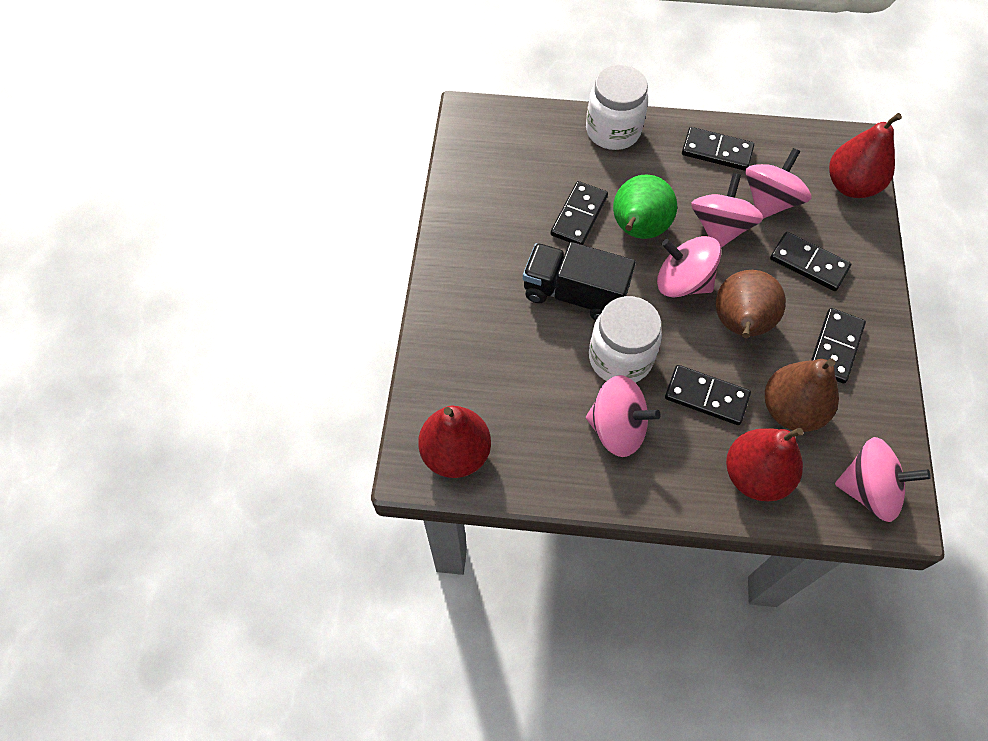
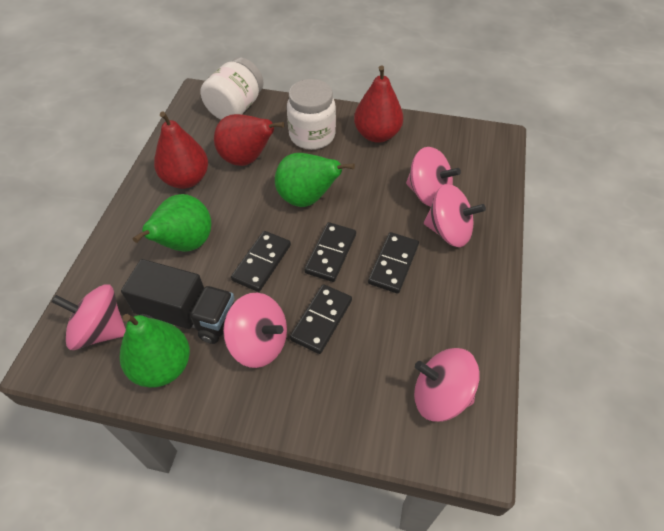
black domino: [551,181,608,245] [665,365,751,425] [682,127,754,171] [770,232,851,291] [811,308,866,384] = 5 -> [231,231,291,292] [290,284,352,354] [304,222,356,282] [368,232,419,294] = 4
brown pear: [716,270,786,338] [765,359,839,432] = 2 -> none = 0
green pear: [613,174,677,239] = 1 -> [120,314,190,388] [133,194,211,252] [275,153,355,207] = 3

